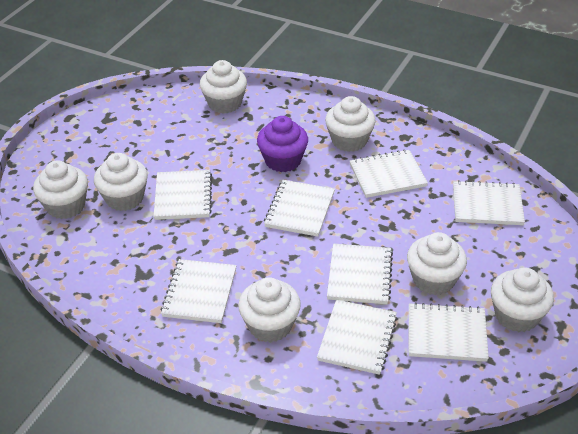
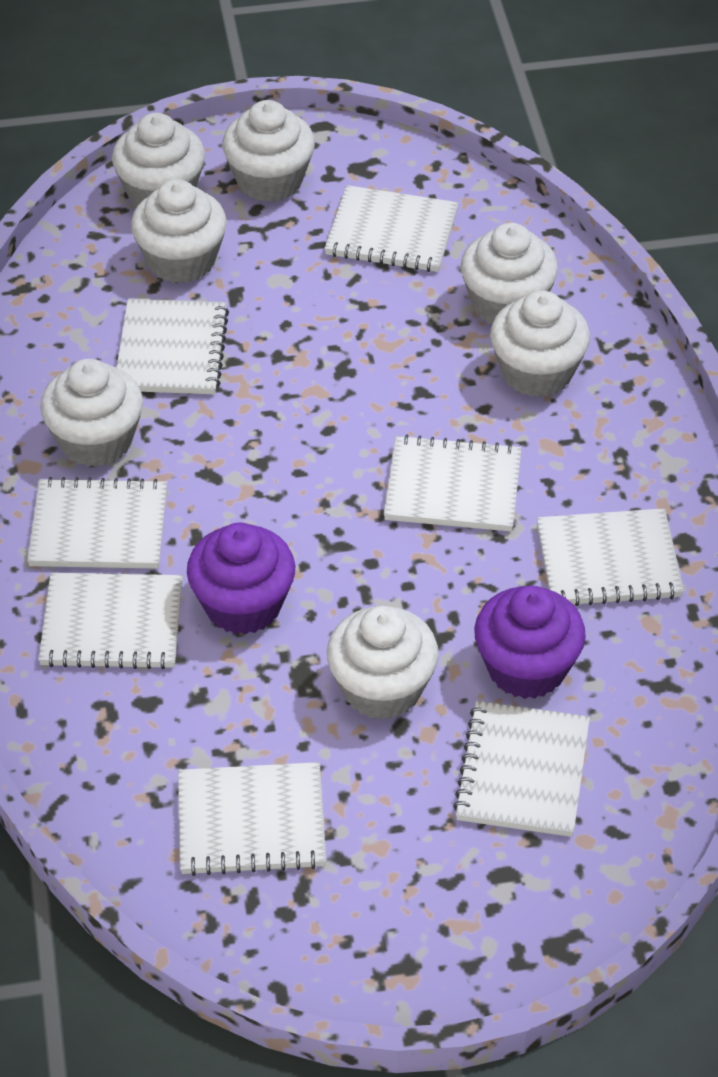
purple cupcake: [257,116,308,172] = 1 -> [187,523,296,634] [474,586,586,699] = 2

